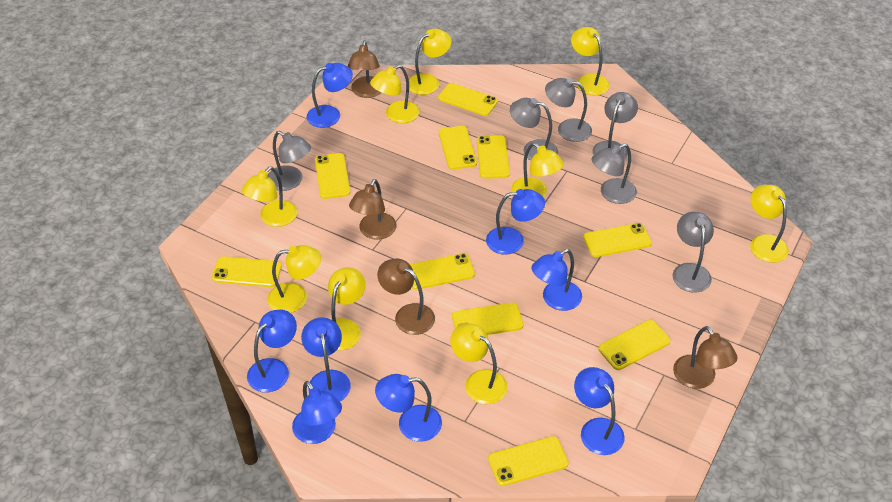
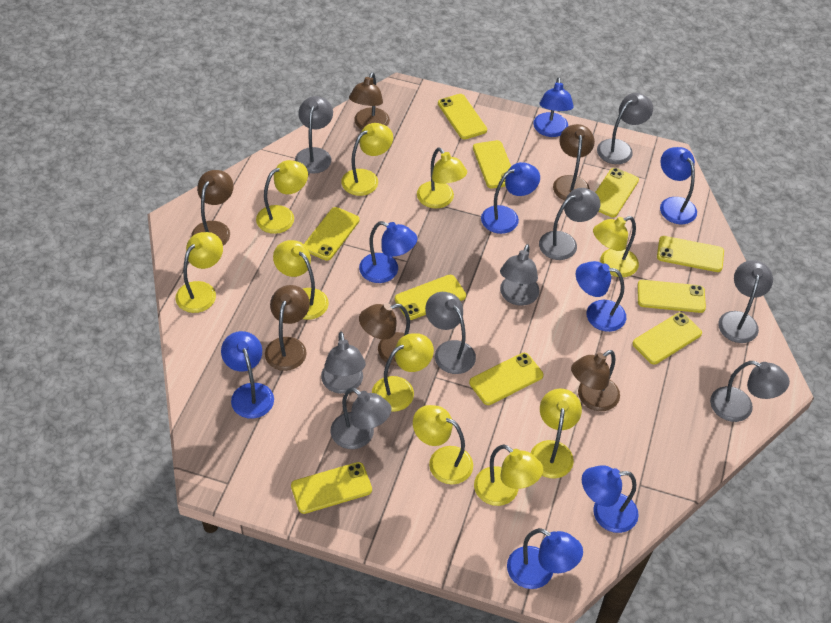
brown lamp: [348,40,381,98] [349,179,396,239] [377,259,435,335] [673,326,738,389] = 4 -> [191,170,233,246] [265,285,310,371] [349,72,390,130] [359,303,410,366] [553,124,595,201] [571,350,620,411] = 6
grey lamp: [268,131,311,191] [510,98,558,161] [545,78,592,142] [591,144,637,204] [592,92,638,160] [673,212,714,293] = 6 -> [295,96,333,174] [321,332,366,394] [330,387,392,449] [425,292,476,374] [500,244,540,306] [539,188,600,260] [597,93,653,164] [710,361,790,422] [718,260,773,343] = 9
yellow lamp: [242,166,297,227] [267,245,321,313] [328,267,366,351] [370,65,419,123] [409,29,451,95] [450,323,507,404] [511,143,564,197] [571,27,609,96] [750,185,789,263] = 9 -> [175,232,223,313] [256,160,308,234] [273,240,329,320] [341,123,393,196] [372,333,434,412] [413,405,473,485] [417,148,467,209] [474,444,543,506] [531,389,582,478] [593,216,639,277] = 10

